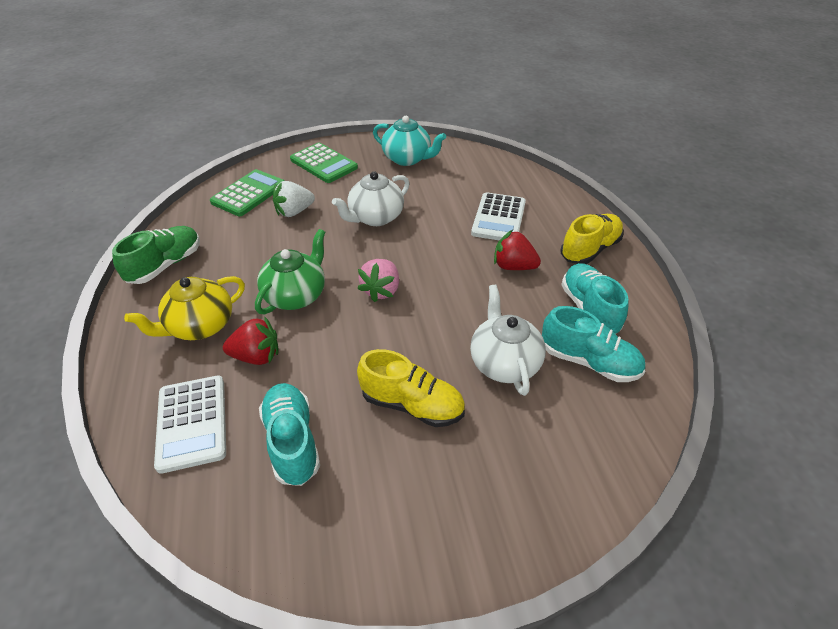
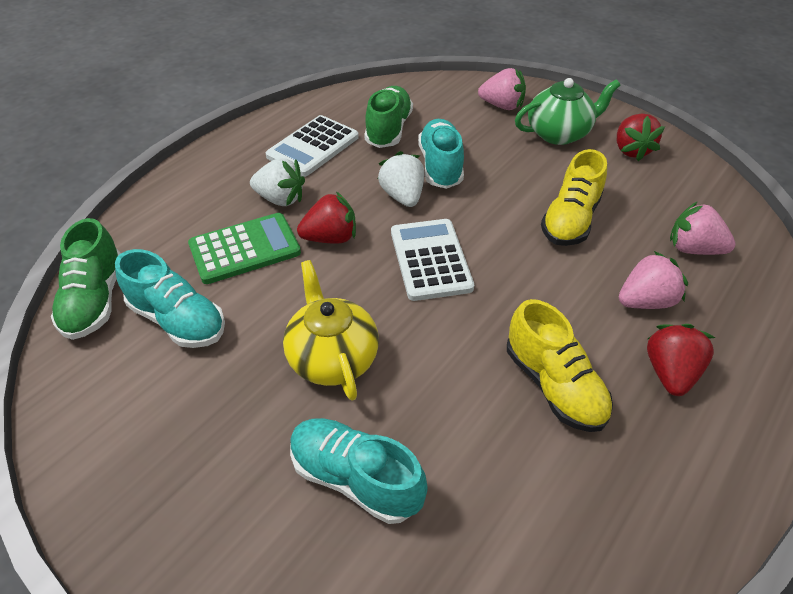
green calculator: [210,169,285,216] [290,143,358,183] = 2 -> [188,213,301,284] = 1
green shoe: [112,226,200,284] = 1 -> [51,218,121,340] [364,86,413,148] = 2
pink strawberry: [357,259,399,302] = 1 -> [478,68,526,110] [619,251,688,309] [670,201,736,255] = 3
red strawberry: [223,316,279,365] [494,230,541,270] = 2 -> [297,192,356,244] [617,113,665,161] [647,324,715,396] = 3
turquoise teapot: [373,116,446,166] = 1 -> none = 0
white strawberry: [273,181,315,217] = 1 -> [250,158,305,206] [378,151,424,207] = 2
white teapot: [332,171,410,226] [470,285,546,396] = 2 -> none = 0

